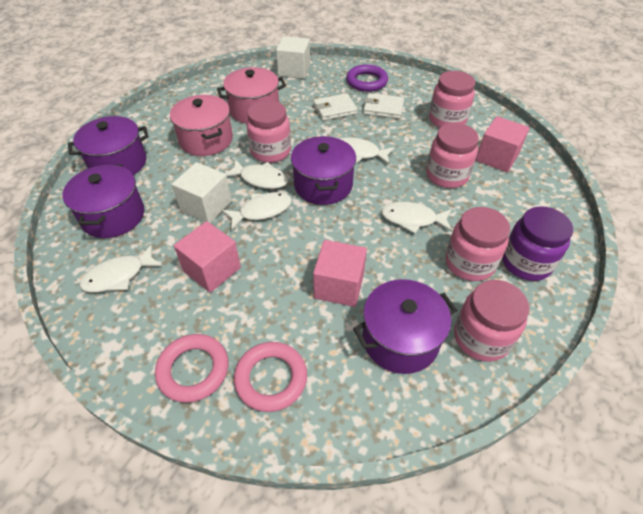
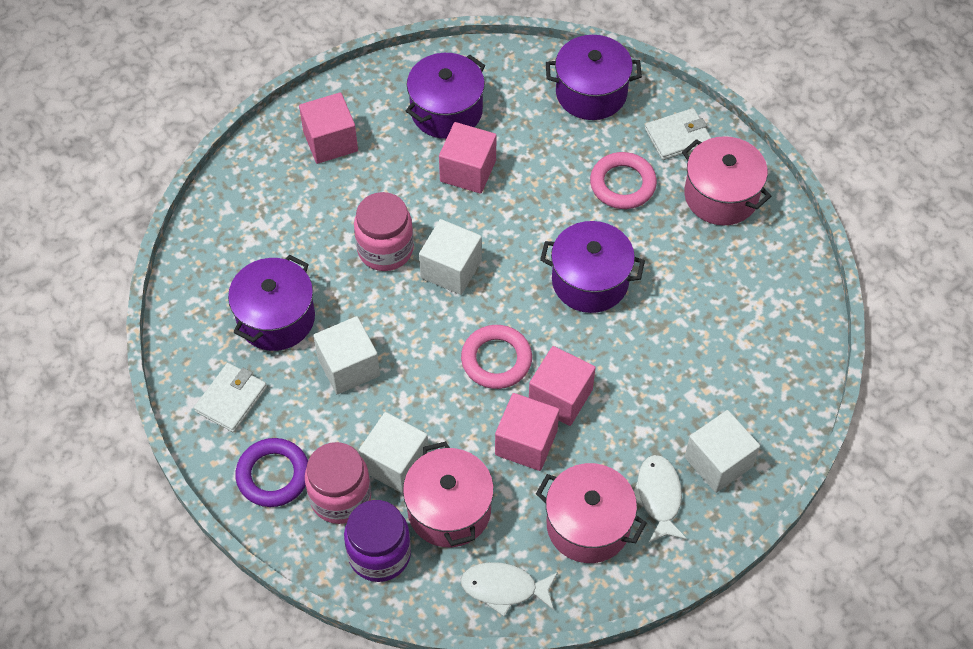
pink cube: [174,221,241,293] [313,240,367,307] [476,116,530,172] = 3 -> [299,92,358,164] [439,122,496,194] [495,393,559,471] [529,346,596,426] = 4
pink jar: [246,100,291,163] [426,123,479,188] [429,71,475,128] [445,207,510,281] [454,280,529,362] = 5 -> [305,442,371,524] [354,192,414,271] = 2
pink pot: [170,95,233,156] [217,67,286,123] = 2 -> [403,441,494,547] [536,463,646,563] [682,136,771,225] = 3
white cube: [172,162,232,223] [276,36,310,79] = 2 -> [313,316,380,394] [358,412,429,494] [419,219,482,295] [684,410,760,493] = 4
white fish: [80,245,163,293] [222,192,292,230] [225,160,288,189] [339,137,395,164] [381,202,452,234] = 5 -> [460,562,558,616] [634,455,687,543] = 2

